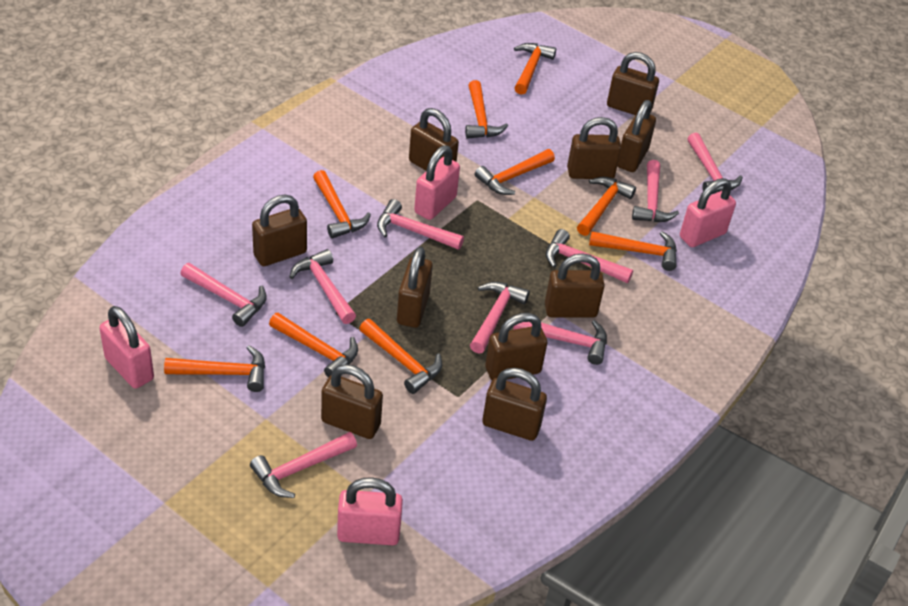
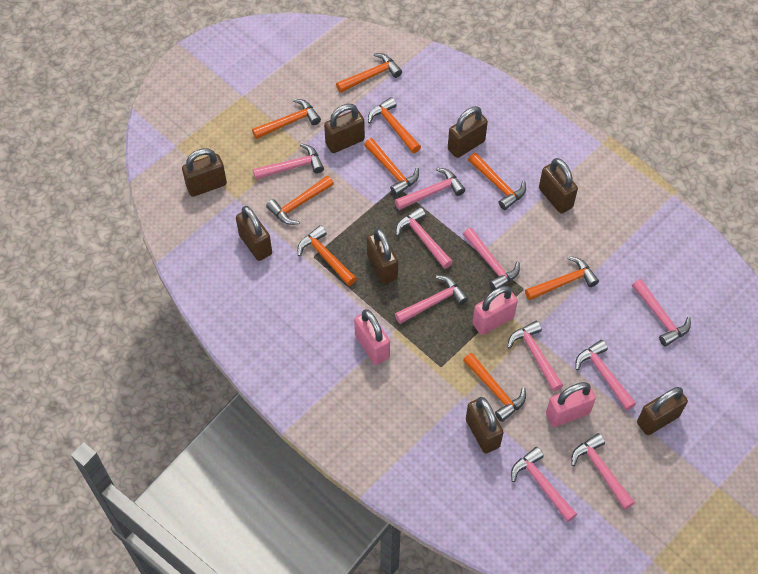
brown padlock: [252,195,307,266] [321,364,383,439] [397,247,433,328] [409,108,459,171] [482,368,547,441] [485,313,547,380] [545,253,605,318] [567,117,621,179] [607,52,659,115] [617,100,656,172] = 10 -> [182,148,227,197] [236,206,272,261] [324,104,365,153] [367,228,398,284] [448,106,488,158] [466,397,504,453] [539,158,578,213] [637,387,688,435] = 8
pink hammer: [180,263,267,327] [250,432,357,498] [289,249,356,324] [377,199,464,250] [470,282,530,354] [513,320,607,365] [546,229,633,283] [632,160,679,222] [687,133,743,194] = 9 -> [253,143,324,180] [395,167,465,210] [395,275,468,324] [396,207,453,269] [463,228,520,290] [508,320,563,391] [511,447,577,522] [571,433,635,510] [575,340,636,411] [632,279,691,347] = 10
pink padlock: [100,306,154,389] [337,477,403,545] [414,145,460,220] [680,178,736,247] = 4 -> [354,309,390,365] [472,286,518,335] [546,382,596,427] = 3

